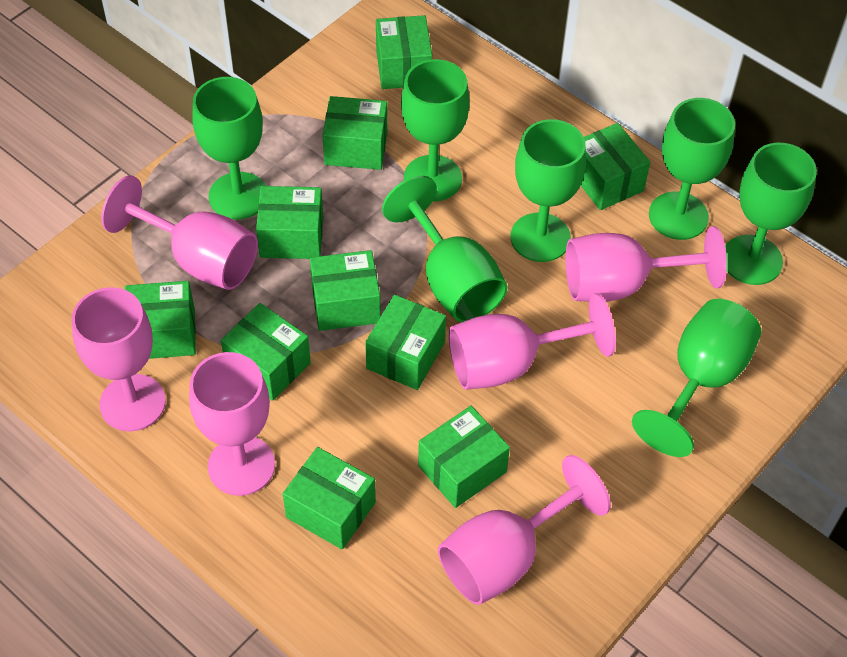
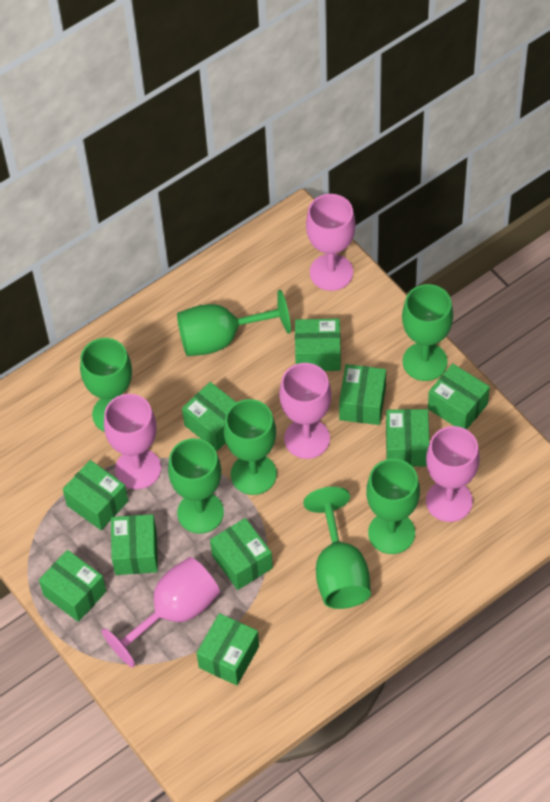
pink goblet: [72,287,166,432] [101,175,258,290] [189,352,275,496] [438,455,611,605] [449,293,616,390] [566,226,727,302] = 6 -> [102,557,220,668] [104,394,161,489] [279,363,332,459] [306,194,356,291] [426,426,480,522] = 5

